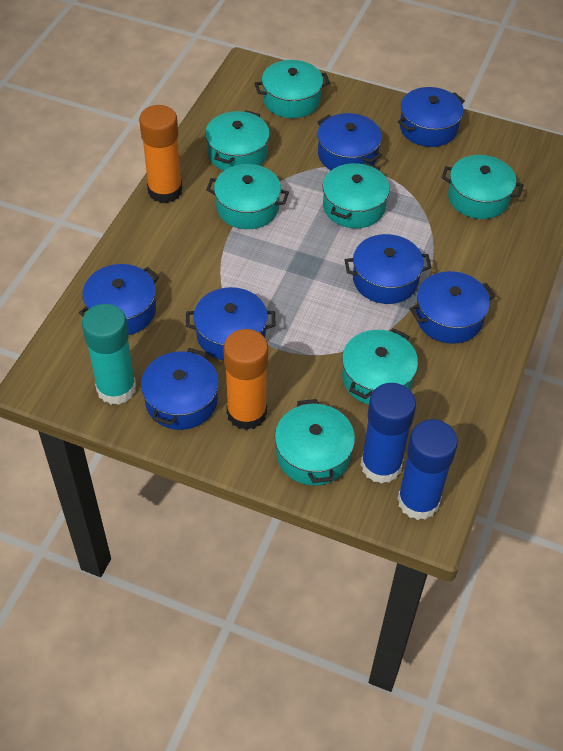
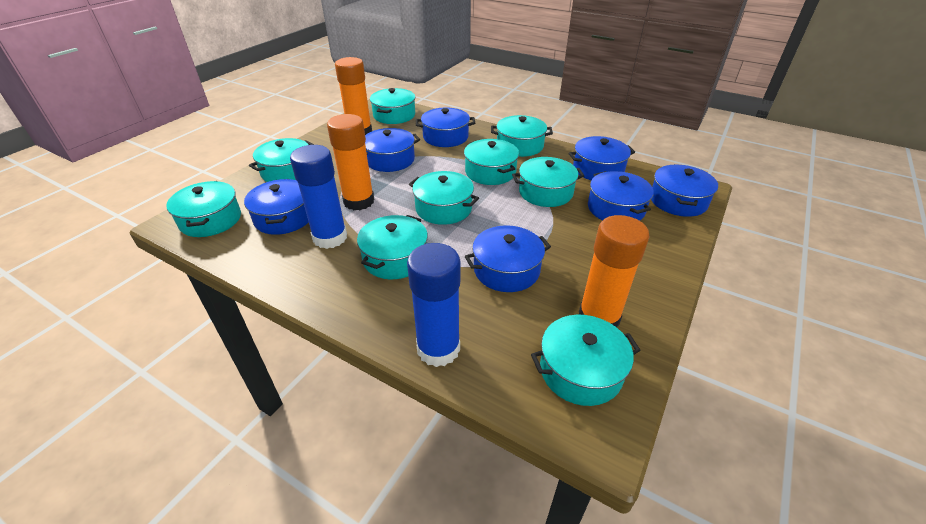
orange glue stick: [139,105,182,203] [224,329,268,430] = 2 -> [327,114,374,210] [335,57,372,135] [579,215,650,327] = 3
turquoise glue stick: [82,304,136,405] = 1 -> none = 0
turquoise pot: [205,110,270,171] [206,164,289,229] [254,60,330,118] [275,399,355,486] [323,162,390,228] [342,328,418,405] [442,155,523,219] = 7 -> [166,181,241,237] [249,138,314,182] [357,215,428,279] [370,88,415,124] [409,171,479,225] [464,139,519,185] [491,115,553,157] [512,157,584,207] [531,315,640,406] = 9

